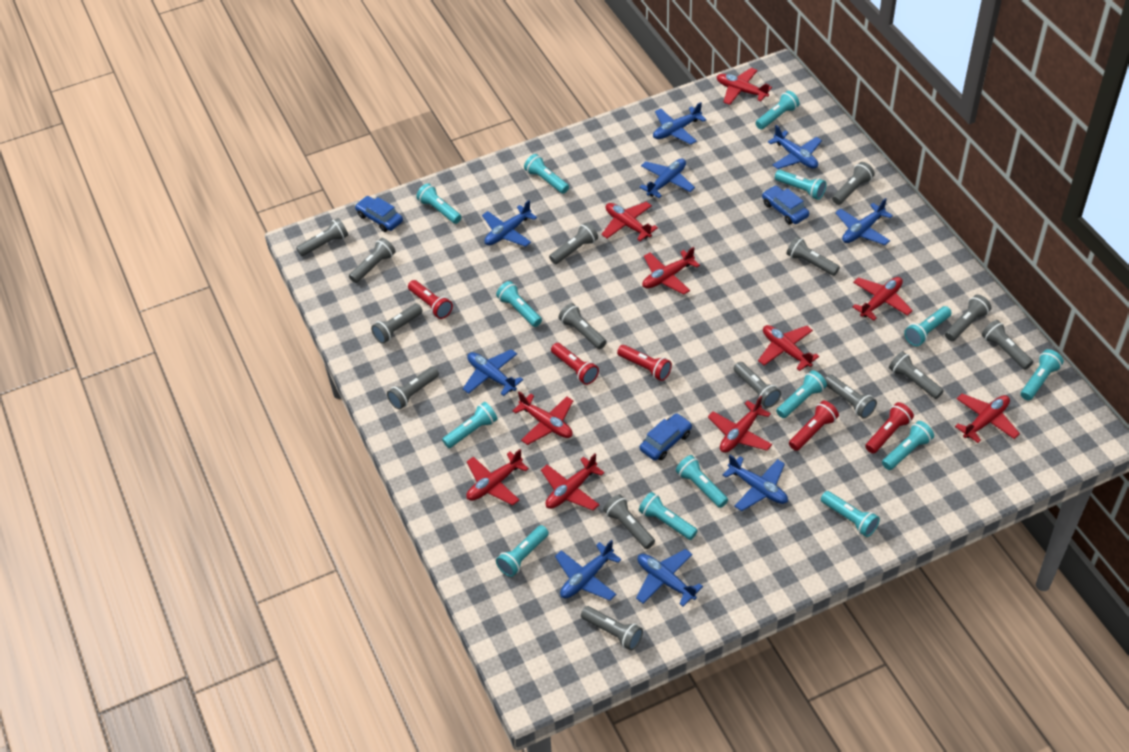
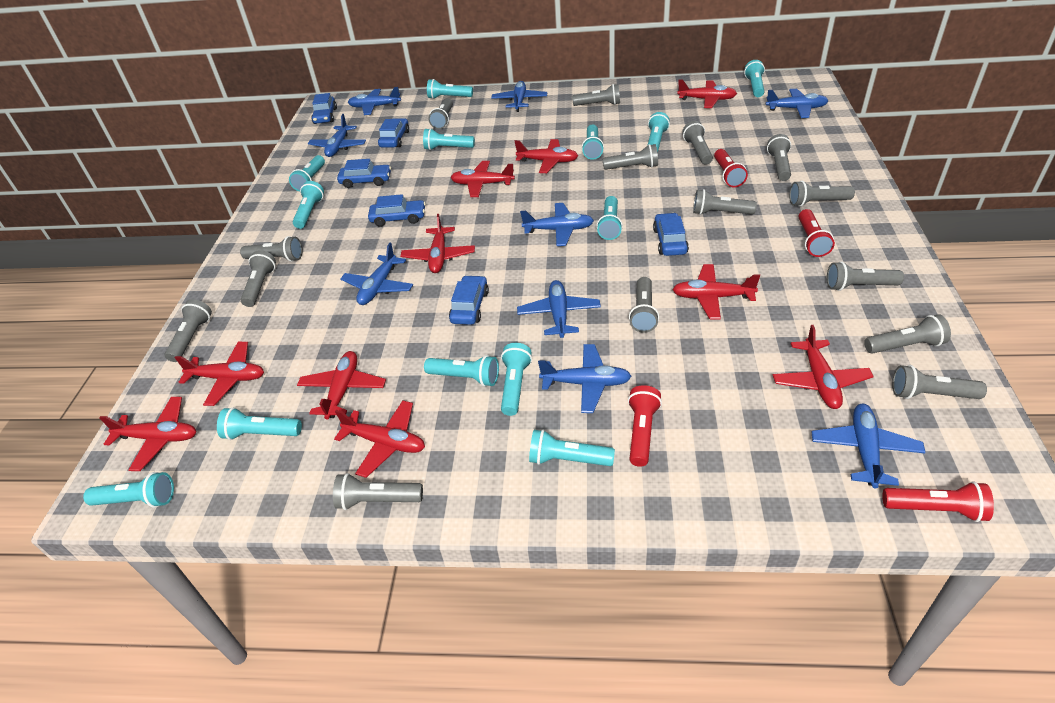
blue car: [355,196,403,232] [640,413,692,461] [762,185,809,224] = 3 -> [311,93,337,124] [337,159,391,188] [368,194,426,227] [378,118,409,147] [449,275,489,325] [653,213,689,256] = 6
red flashlight: [408,280,453,319] [551,343,599,385] [617,345,672,381] [789,401,839,451] [865,402,914,454] = 5 -> [628,385,662,467] [714,149,748,187] [799,209,835,257] [883,481,994,522] = 4
turquoise flashlight: [416,183,462,224] [442,402,497,448] [496,281,542,327] [496,525,549,577] [524,154,569,194] [639,492,698,540] [676,455,728,508] [756,91,799,129] [775,170,826,200] [776,370,827,418] [821,491,880,537] [882,421,934,470] [904,306,952,346] [1021,349,1064,401] = 14 -> [83,472,174,508] [217,407,302,440] [289,155,325,191] [293,181,324,229] [423,128,475,150] [424,355,499,387] [427,79,473,99] [501,343,532,416] [529,430,615,466] [582,124,604,160] [597,196,623,240] [647,112,670,152] [744,60,765,97] = 13

